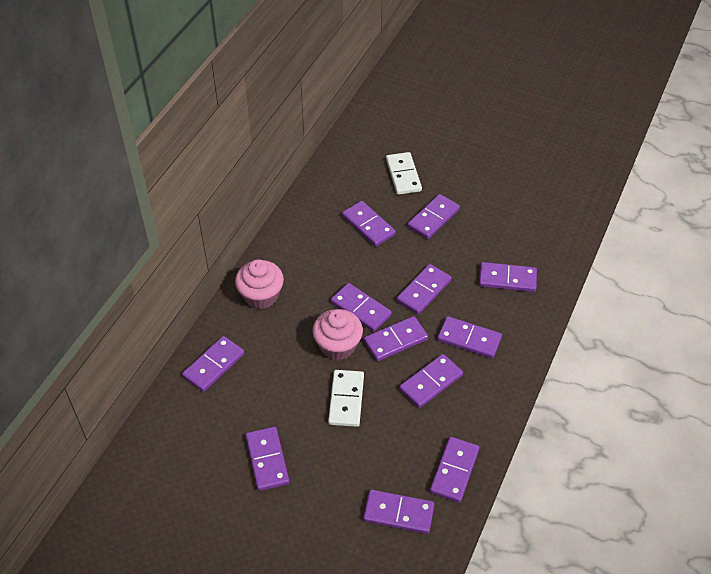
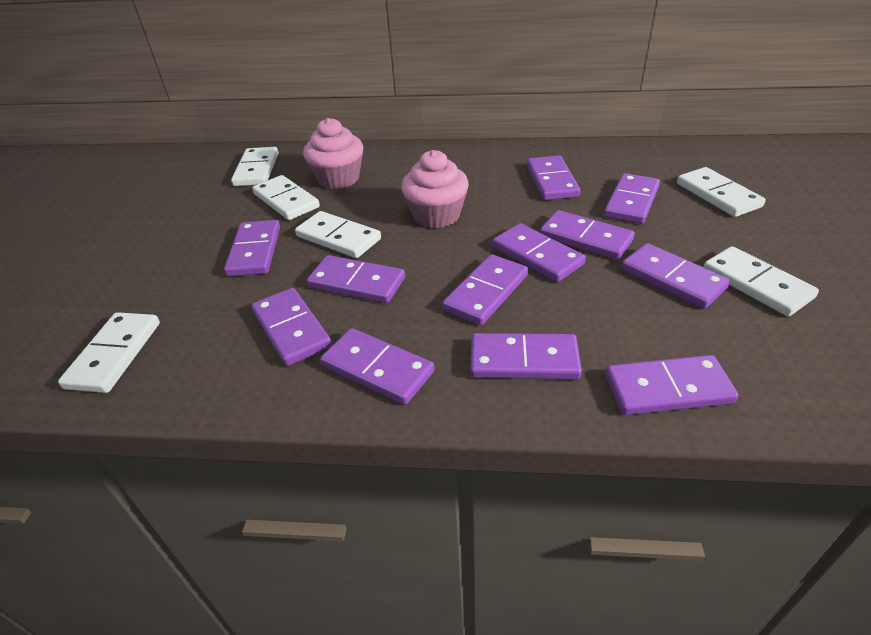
white domino: [328,370,364,427] [386,152,422,195] = 2 -> [58,312,160,393] [231,147,278,186] [252,175,320,220] [295,211,381,258] [677,167,766,217] [703,246,819,316] = 6

